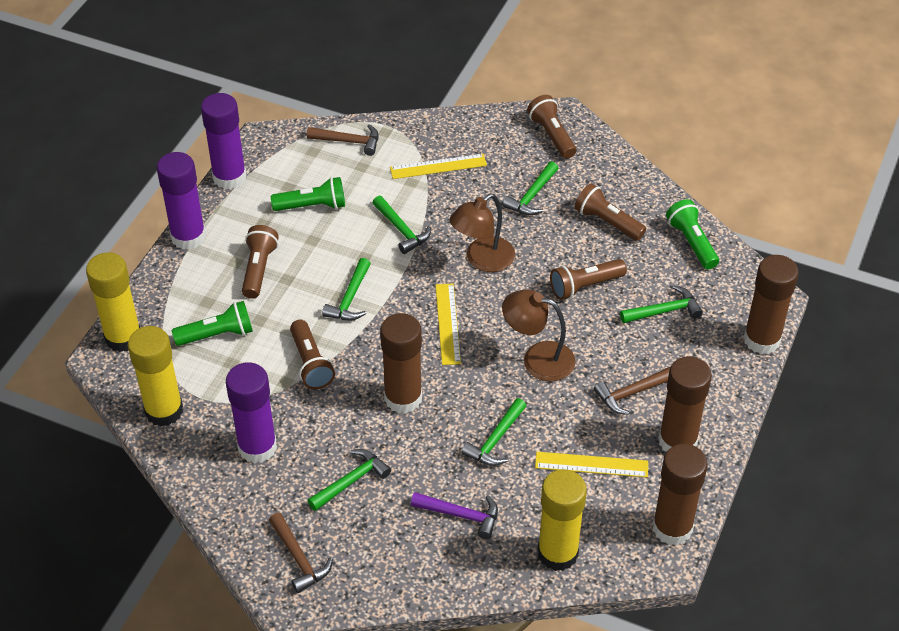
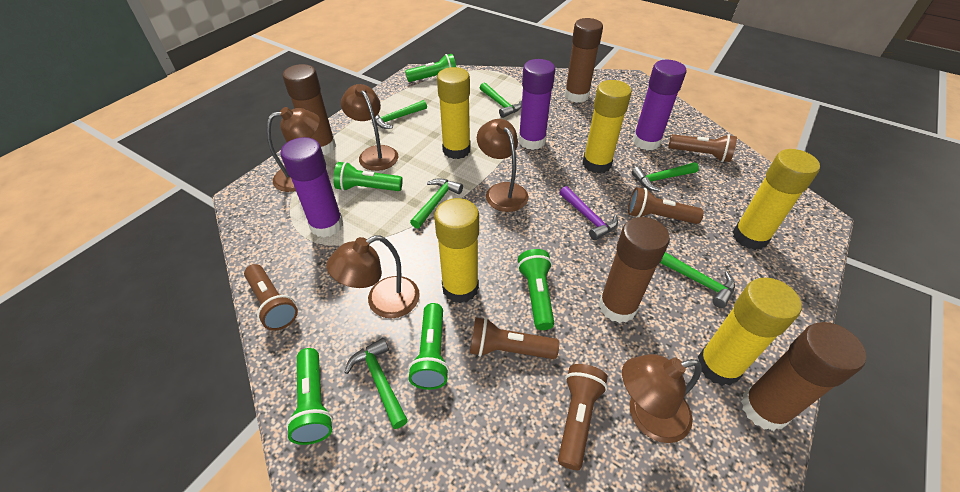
brown hammer: [269,513,333,593] [307,124,378,156] [594,367,670,415] = 3 -> none = 0
brown lamp: [450,194,515,272] [502,290,576,381] = 2 -> [266,107,320,192] [327,235,420,318] [341,84,398,171] [477,119,529,212] [622,354,702,443] = 5
green flashlight: [172,301,253,346] [271,177,345,211] [666,199,719,269] = 3 -> [286,348,333,445] [333,162,403,191] [405,54,456,82] [408,303,449,390] [517,249,554,330] = 5
yellow glue stick: [86,252,140,352] [128,326,183,427] [538,469,587,571] = 3 -> [434,198,479,303] [437,67,471,159] [583,80,632,174] [698,278,802,386] [733,149,820,250] = 5
yellow ruler: [390,154,487,179] [436,284,461,365] [535,452,648,478] = 3 -> none = 0

